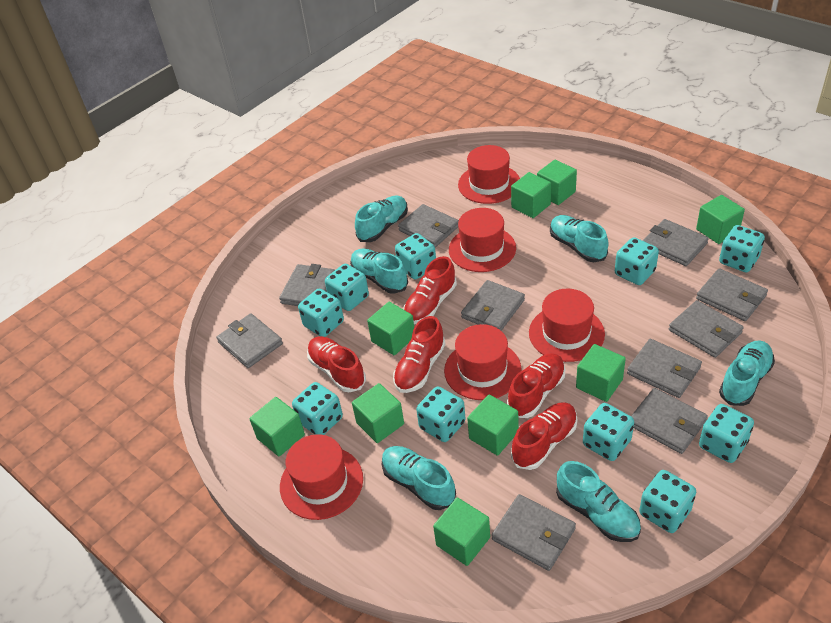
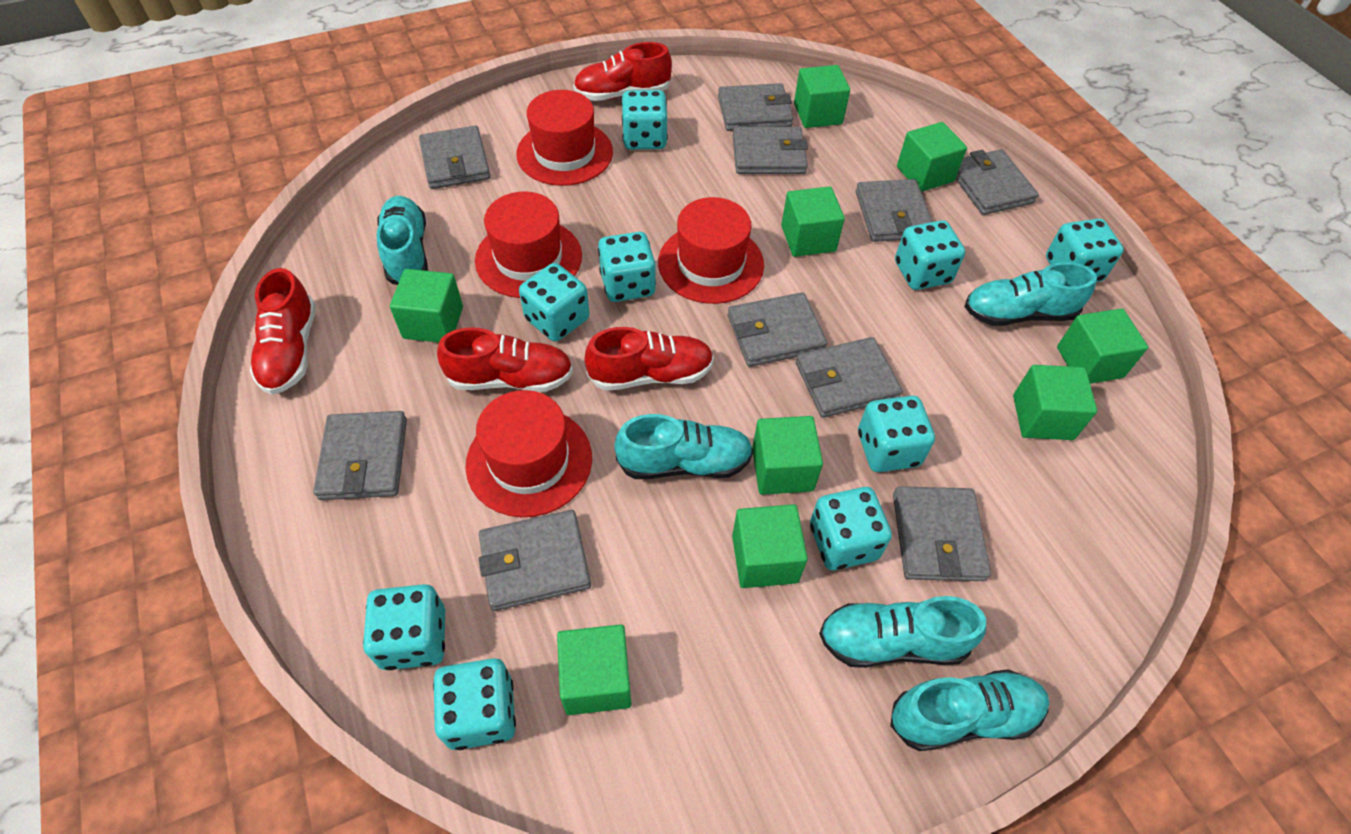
red hat: [280,434,363,520] [444,324,521,400] [449,208,516,272] [458,145,520,204] [529,289,605,362] = 5 -> [465,390,592,517] [475,192,582,298] [516,90,613,186] [658,197,764,304] = 4
red shoe: [307,336,366,392] [393,316,446,393] [403,256,457,324] [507,353,565,418] [511,402,577,470] = 5 -> [250,268,316,395] [437,327,573,392] [573,42,672,101] [584,327,714,391] = 4
turquoise dice: [292,382,343,435] [298,289,344,337] [325,264,369,311] [395,233,436,279] [416,386,466,442] [583,403,634,461] [615,237,659,285] [639,470,696,533] [699,404,754,463] [719,225,765,272] = 10 -> [363,584,445,670] [433,658,516,750] [519,263,590,342] [598,232,656,302] [621,90,668,150] [810,487,892,570] [858,396,935,472] [895,220,965,290] [1046,218,1124,282] = 9
turquoise shoe: [350,248,408,294] [355,195,408,242] [382,446,456,510] [550,215,608,262] [556,461,641,542] [719,340,775,406] = 6 -> [377,196,428,285] [614,414,753,479] [819,596,986,668] [890,669,1050,751] [965,262,1097,326] = 5

